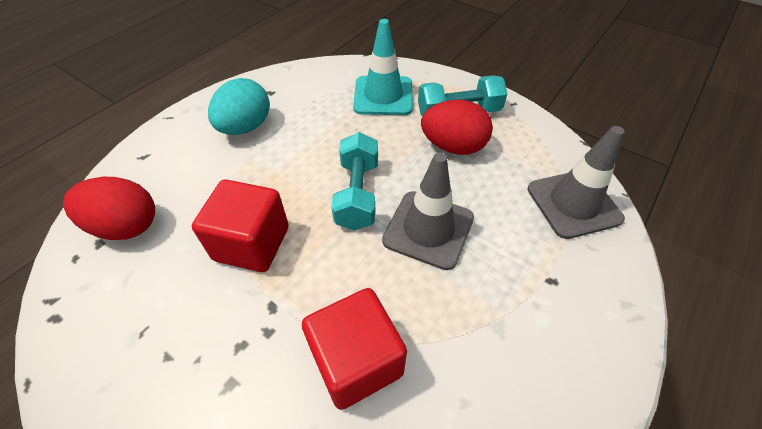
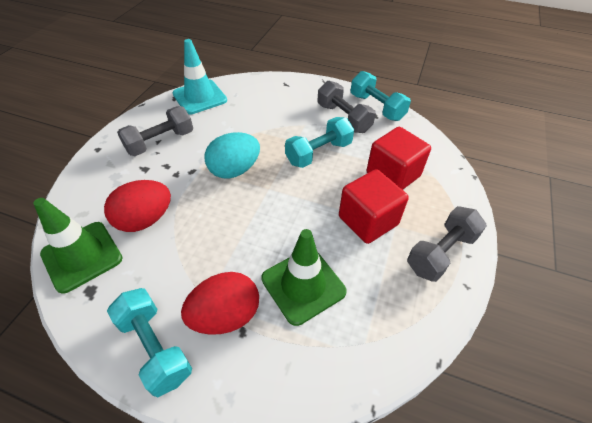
green traffic cone: none = 0 -> [33,198,122,294] [261,229,347,326] = 2
grey dumbbell: none = 0 -> [117,106,193,156] [317,81,376,133] [407,206,487,282] = 3
grey traffic cone: [382,153,474,270] [528,126,625,239] = 2 -> none = 0
turquoise dumbbell: [331,132,378,231] [418,75,507,116] = 2 -> [107,288,192,397] [285,117,354,168] [351,71,411,121] = 3

